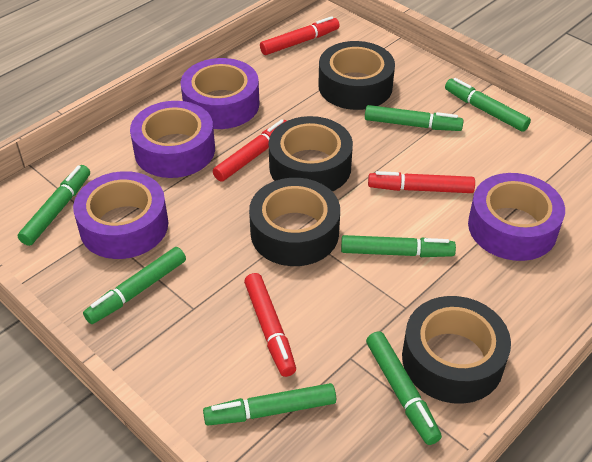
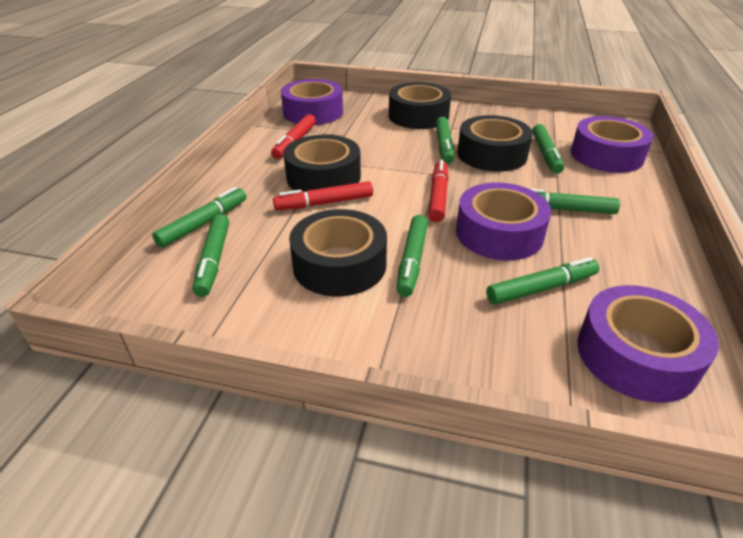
red marker: [213,119,287,182] [244,273,296,377] [260,16,339,55] [368,171,475,193] = 4 -> [271,114,316,159] [273,181,373,210] [428,160,448,222] = 3

